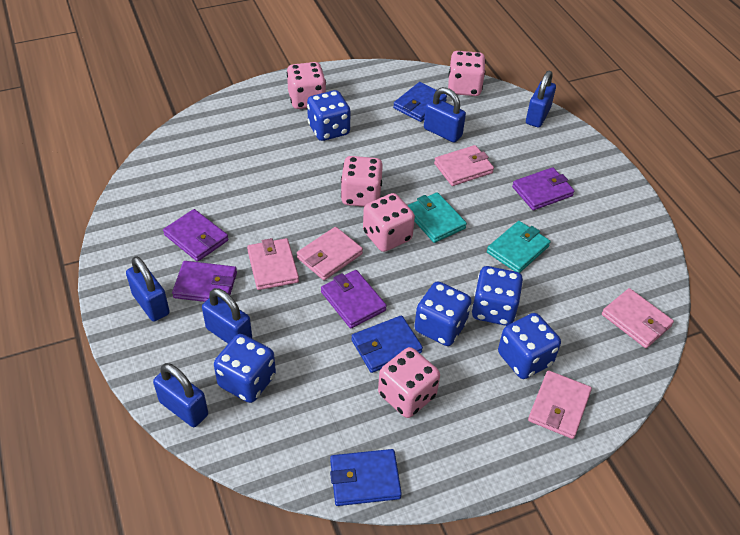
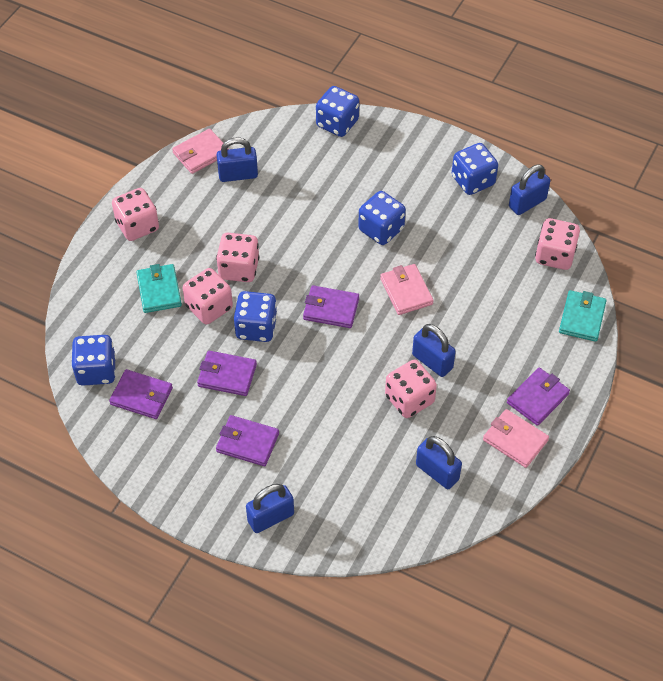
blue wallet: [330,449,402,506] [351,315,423,373] [393,82,447,122] = 3 -> none = 0
pink wallet: [247,238,299,290] [297,227,363,280] [434,145,494,186] [528,370,592,439] [602,288,674,348] = 5 -> [172,129,229,174] [380,264,434,315] [483,409,549,468] = 3
purple wallet: [163,209,228,262] [172,261,237,302] [321,270,387,328] [512,167,574,210] = 4 -> [109,369,173,419] [197,351,257,396] [216,415,279,466] [303,285,359,328] [507,368,570,426] = 5

